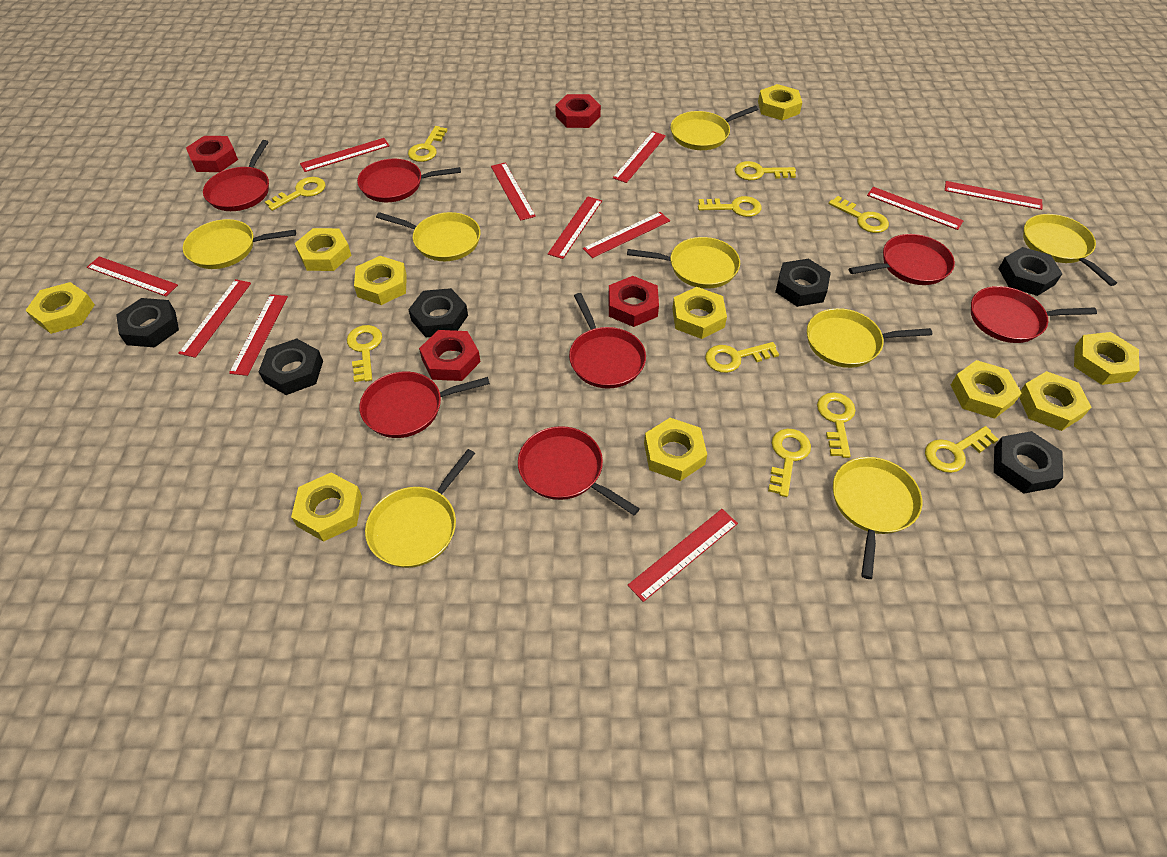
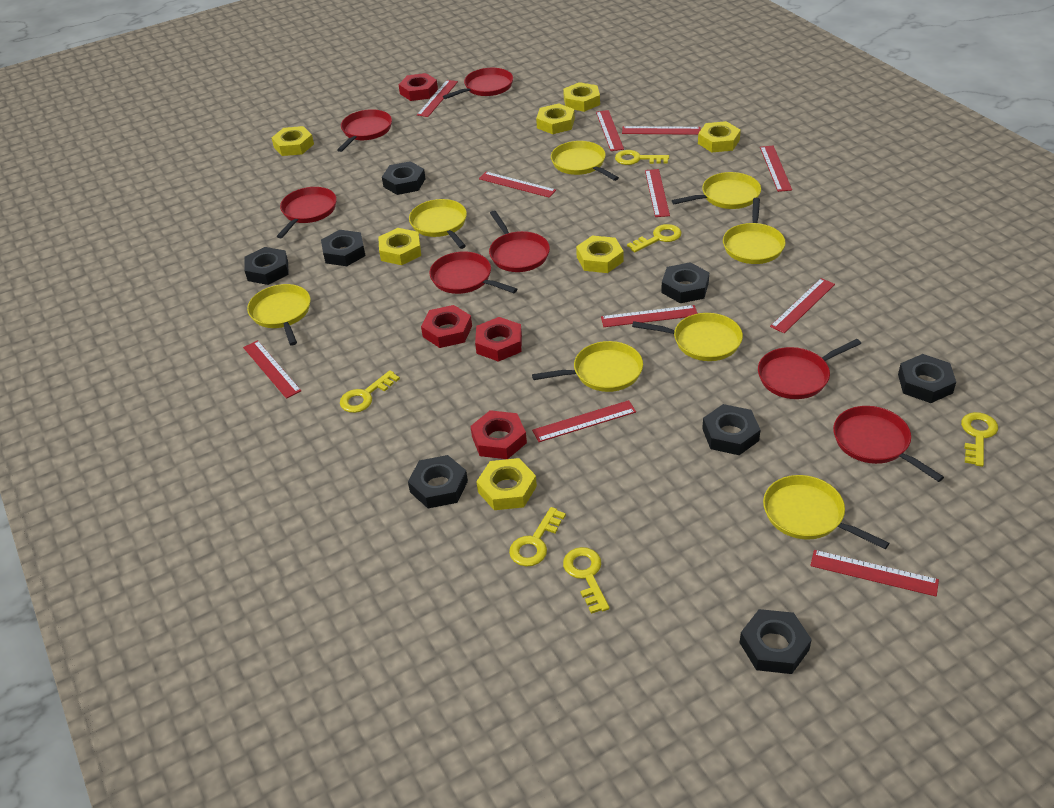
black nut: [116,298,179,348] [259,338,323,395] [408,288,468,337] [775,259,831,307] [994,431,1063,494] [998,247,1062,296] = 6 -> [245,247,289,285] [321,230,366,266] [382,161,426,195] [408,455,468,508] [661,262,709,303] [702,404,760,455] [740,609,812,674] [898,354,956,403] = 8
yellow key: [265,177,326,211] [347,325,382,382] [408,126,448,162] [698,196,761,217] [705,342,779,373] [735,161,796,180] [768,429,811,497] [817,392,856,458] [829,196,889,233] [925,426,999,473] = 10 -> [340,370,400,413] [509,507,566,566] [563,547,610,614] [615,150,669,165] [627,224,682,253] [961,412,998,467] = 6
yellow nut: [25,282,95,334] [291,472,362,541] [295,228,351,271] [354,256,407,305] [644,418,707,481] [672,287,727,339] [758,84,802,120] [951,360,1022,419] [1019,371,1092,431] [1074,332,1139,385] = 10 -> [272,126,314,156] [378,228,421,265] [476,458,537,510] [536,103,575,134] [563,82,600,112] [576,236,624,273] [698,121,741,152] = 7

